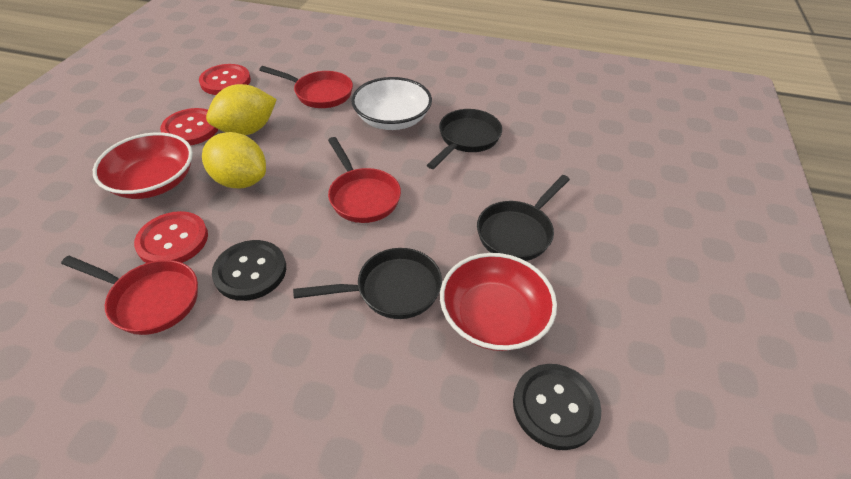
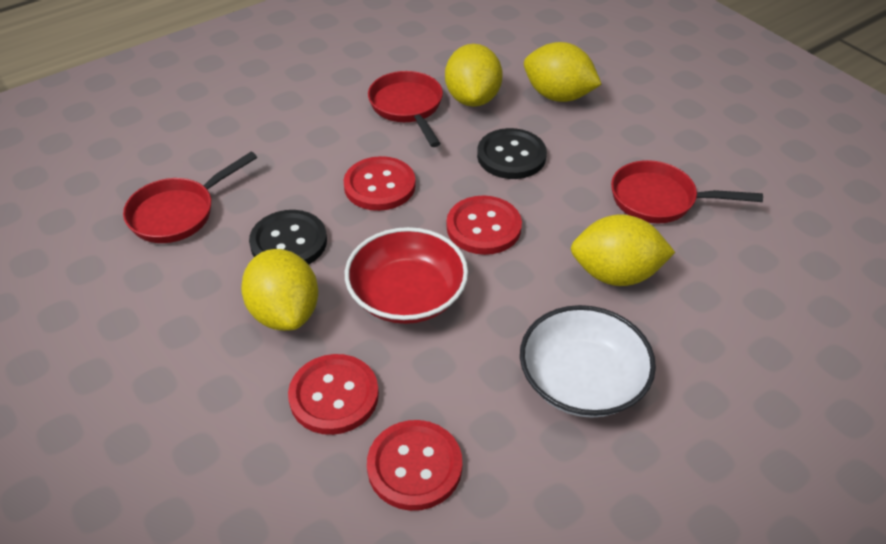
black pan: [293,248,442,319] [427,109,502,169] [477,175,570,261] = 3 -> none = 0
red bowl: [93,132,193,199] [440,253,557,351] = 2 -> [345,227,468,324] = 1
red button: [134,211,208,263] [160,108,218,145] [199,64,251,95] = 3 -> [288,354,379,435] [344,156,416,211] [367,420,462,511] [447,196,522,255] = 4
yellow lemon: [202,132,266,188] [206,84,277,135] = 2 -> [241,249,318,331] [445,44,503,107] [524,42,602,102] [571,214,675,286] = 4

